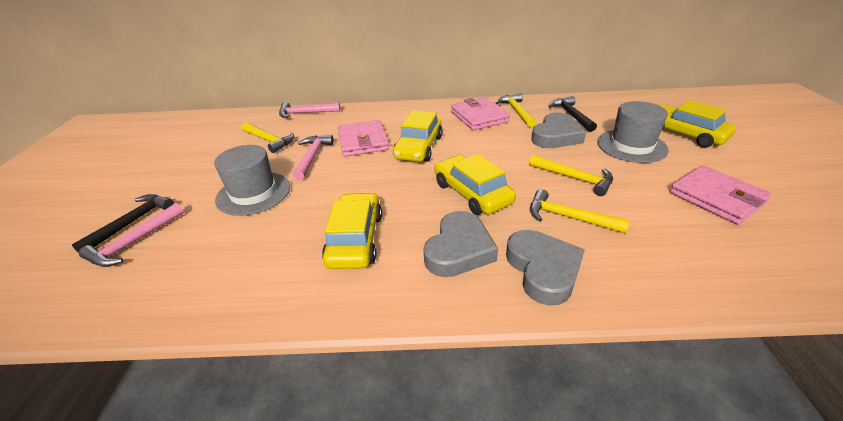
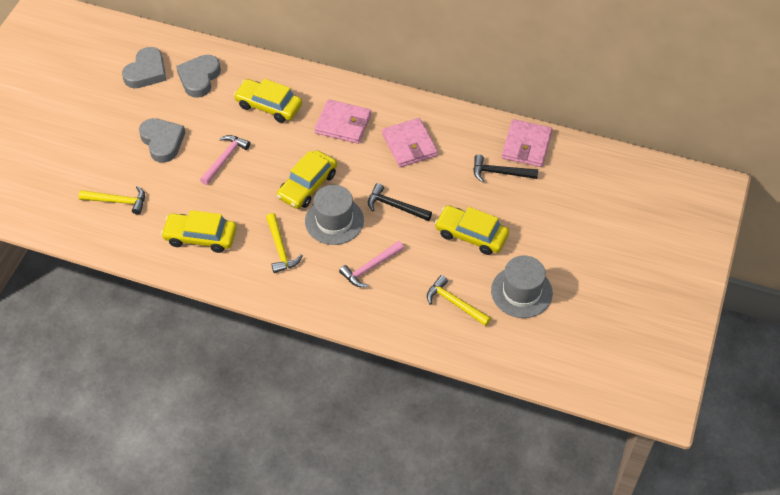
pink hammer: [79,203,184,267] [279,102,340,118] [293,135,334,180] = 3 -> [200,135,250,185] [339,241,404,287] = 2
yellow hammer: [241,122,294,153] [496,93,536,127] [529,155,613,196] [530,189,630,233] = 4 -> [79,186,145,215] [266,213,303,273] [427,275,491,326] = 3

